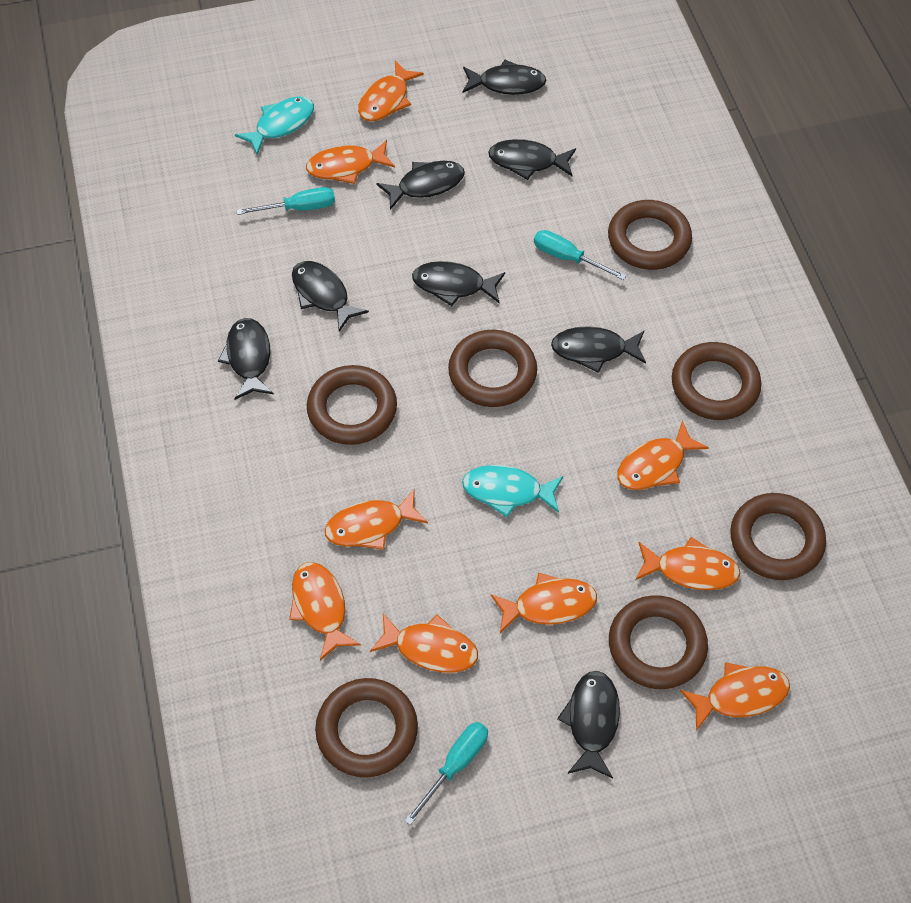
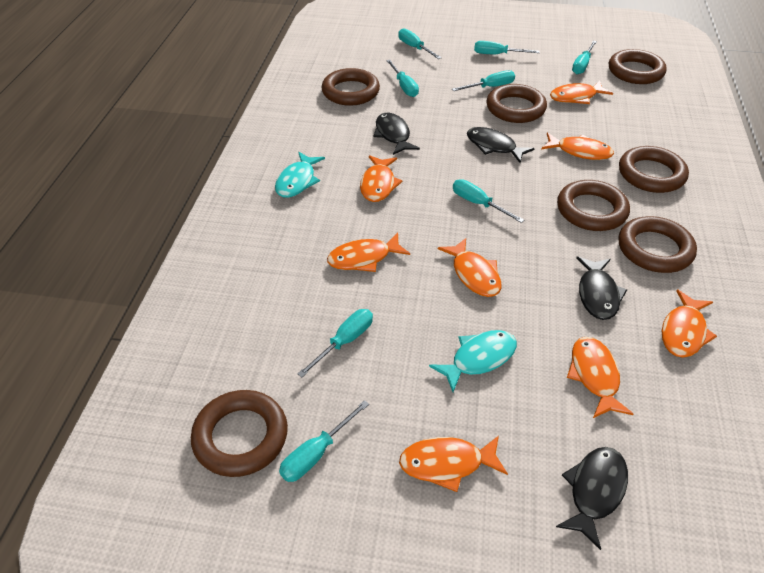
black fish: [218,318,274,400] [292,261,369,332] [376,161,465,210] [412,261,505,306] [462,60,546,95] [488,139,576,180] [551,326,646,373] [557,671,620,779] = 8 -> [374,113,420,155] [467,127,535,163] [556,447,628,550] [576,256,627,320] = 4
orange fish: [289,562,361,661] [306,140,395,184] [325,489,428,550] [358,61,424,121] [370,613,478,673] [491,573,597,633] [617,420,709,490] [635,537,741,590] [680,662,790,731] = 9 -> [327,233,410,272] [360,155,403,202] [399,436,508,492] [438,238,502,297] [541,132,614,160] [550,81,613,104] [567,337,633,418] [662,290,717,358] = 8
turquoise screwdriver: [236,187,335,215] [404,722,488,825] [534,230,626,280] = 3 -> [279,400,369,482] [298,309,373,377] [386,60,419,97] [398,28,442,59] [452,70,515,91] [453,179,524,223] [474,41,540,54] [572,41,597,74] = 8

